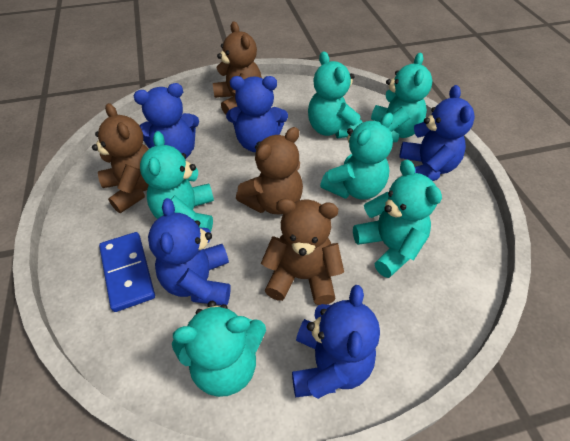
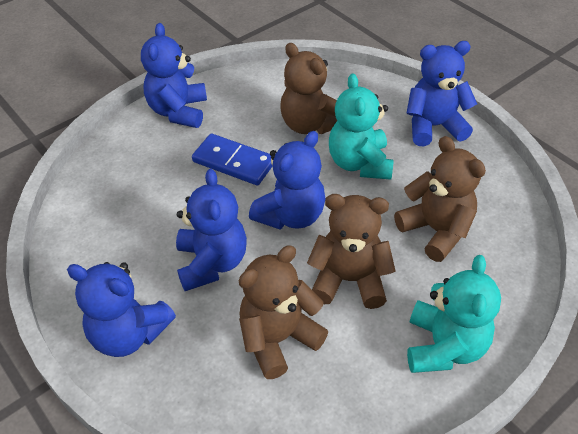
turquoise teddy bear: [140,131,214,232] [172,301,266,397] [308,51,363,138] [320,113,394,200] [353,160,442,278] [371,53,433,142] = 6 -> [329,73,394,180] [407,255,501,373] = 2

